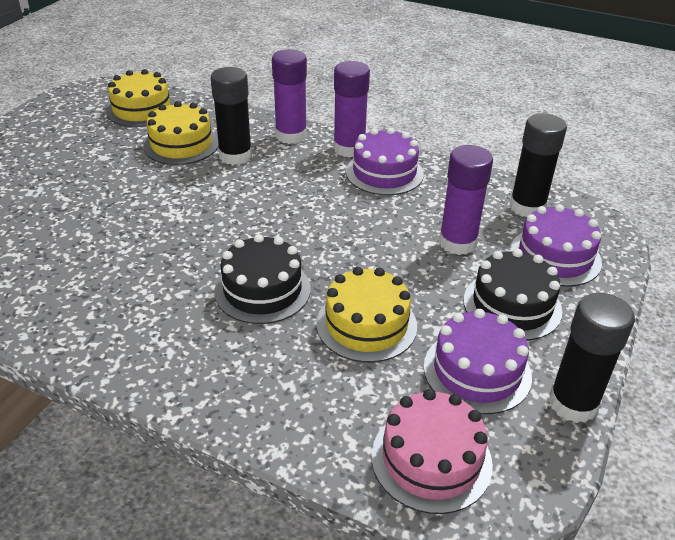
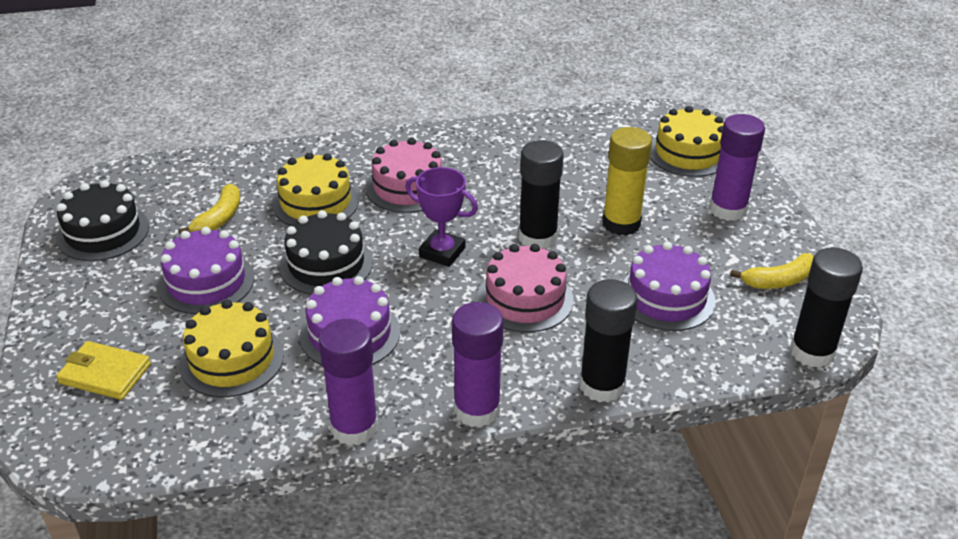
pink cake: [371,389,493,514] = 1 -> [365,138,442,213] [477,244,574,333] = 2
purple trophy: none = 0 -> [405,167,478,267] = 1
yellow banana: none = 0 -> [178,184,240,234] [730,253,814,289] = 2
yellow glue stick: none = 0 -> [602,127,652,236] = 1
yellow wallet: none = 0 -> [56,341,151,400] = 1

